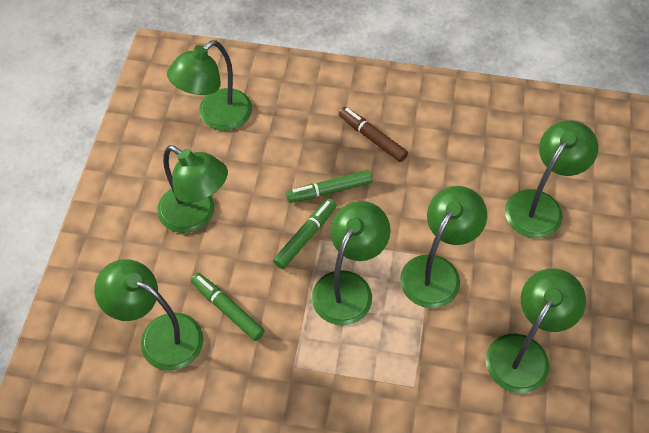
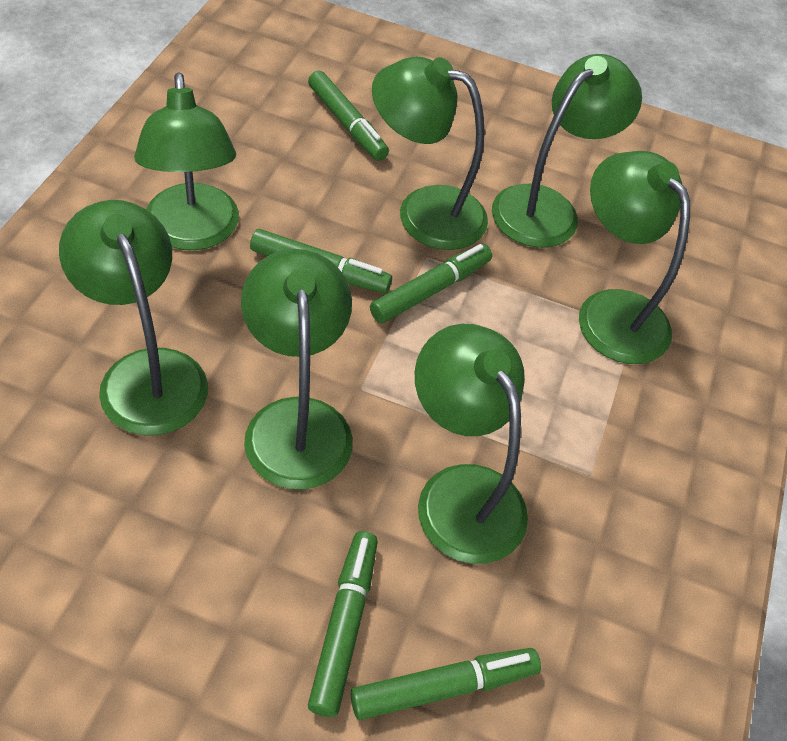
brown marker: [339,107,408,162] = 1 -> none = 0
green marker: [191,273,265,341] [273,198,337,269] [286,170,372,203] = 3 -> [250,229,392,293] [308,70,389,161] [308,531,378,717] [351,648,541,720] [370,244,492,323] = 5

